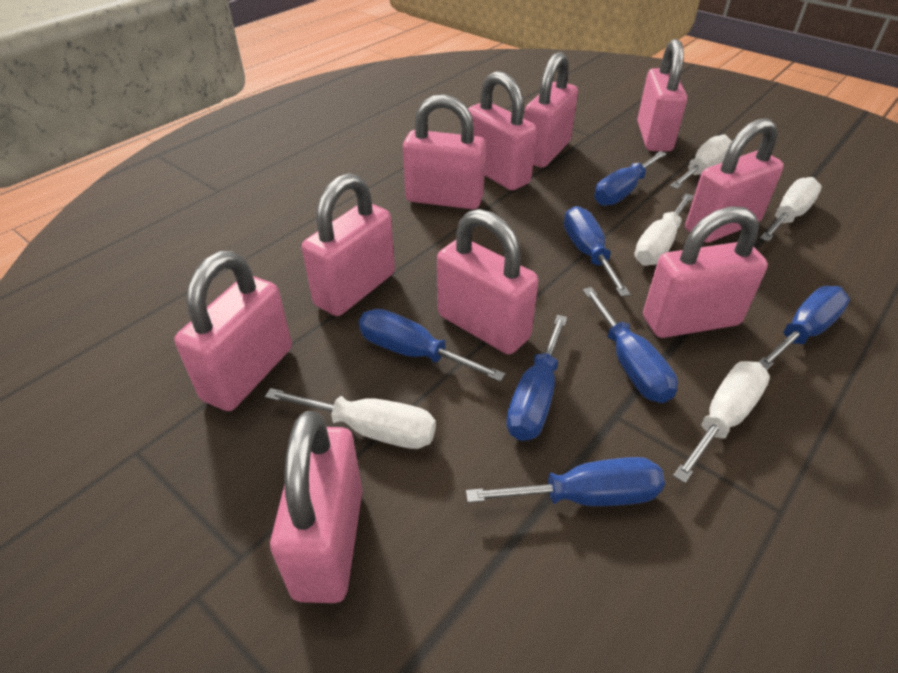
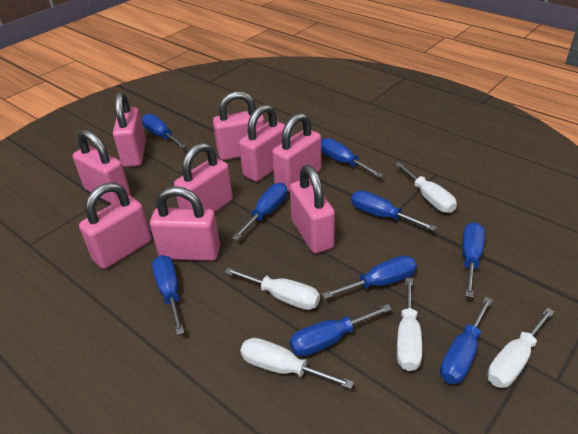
blue screwdriver: [359,309,505,382] [466,457,665,506] [506,315,568,441] [564,206,630,297] [583,287,678,403] [594,151,667,206] [759,286,850,370] = 7 -> [142,114,186,149] [152,255,184,335] [232,183,287,240] [289,304,392,357] [321,138,383,178] [322,256,417,299] [351,190,437,231] [440,297,493,384] [462,222,485,298] = 9
pink padlock: [174,251,292,411] [270,411,363,603] [302,173,395,316] [403,94,486,209] [437,209,539,354] [468,71,537,190] [524,52,578,167] [637,39,687,152] [643,206,768,338] [685,118,784,243] = 10 -> [73,130,131,204] [79,182,151,269] [113,92,146,167] [150,186,220,261] [174,142,233,212] [213,91,265,160] [239,104,285,182] [272,113,321,192] [290,165,335,253] = 9

